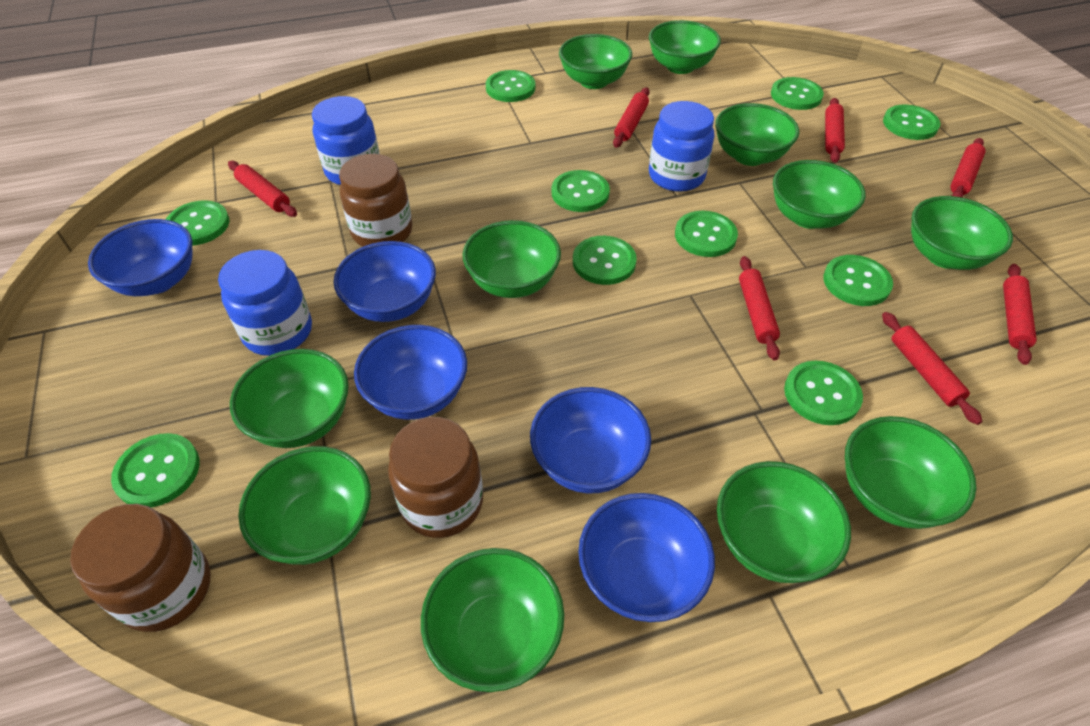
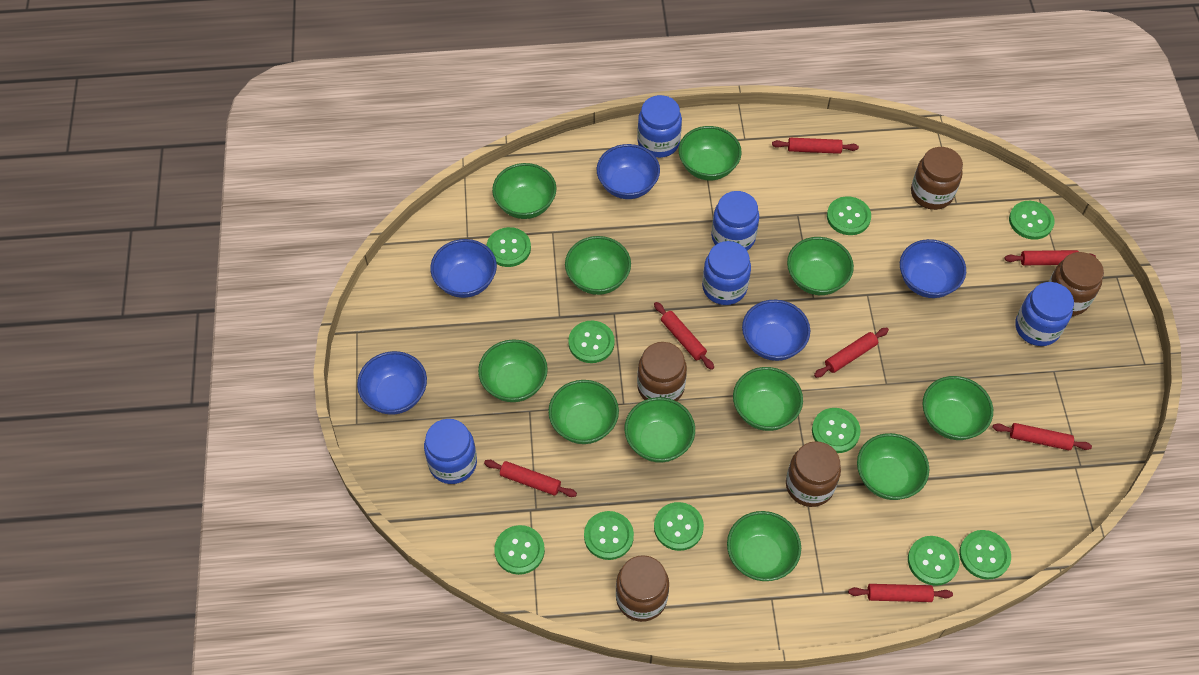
blue jar: [218,250,312,356] [312,96,380,185] [649,101,714,192] = 3 -> [424,419,477,484] [637,95,682,158] [702,241,751,305] [711,191,759,251] [1015,282,1074,346] = 5
brown jar: [70,504,211,632] [339,154,412,247] [388,417,483,538] = 3 -> [616,555,669,622] [637,342,687,401] [786,441,841,507] [911,147,963,210] [1048,252,1104,316] = 5

